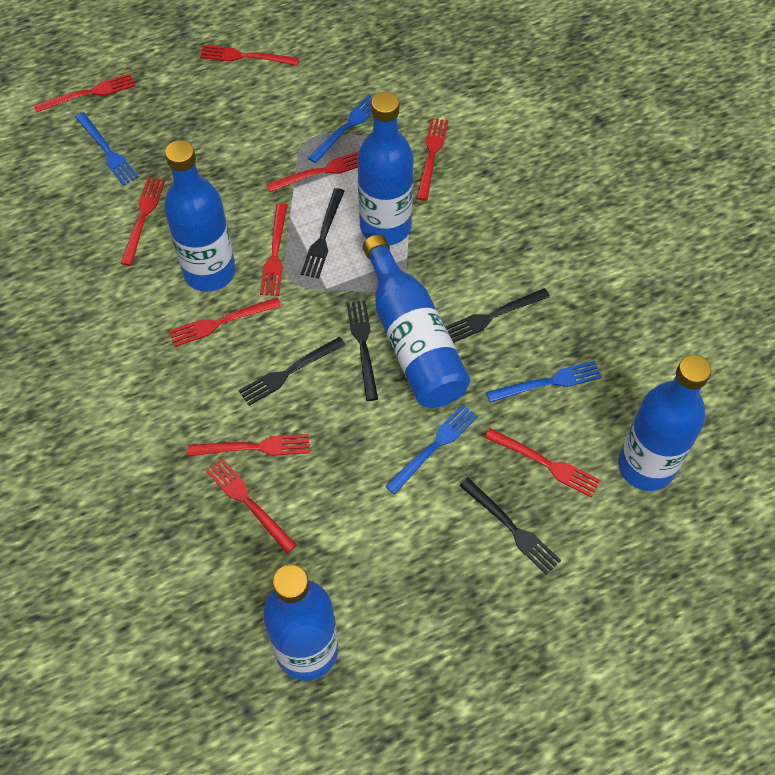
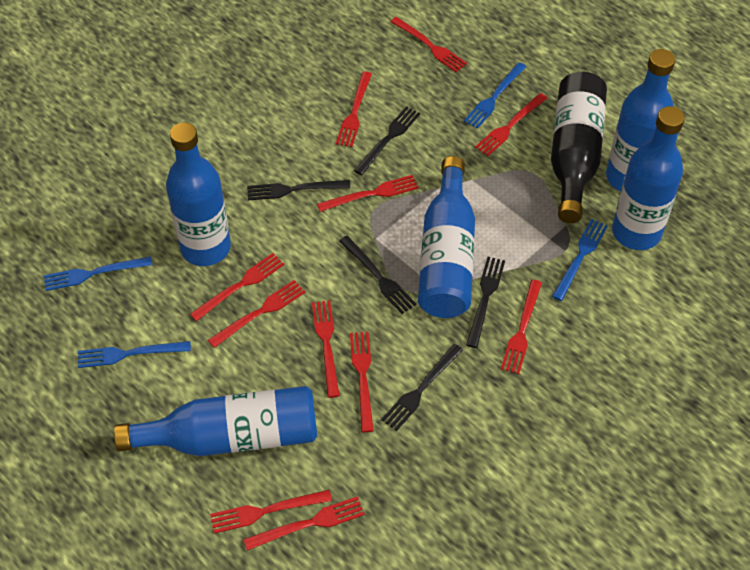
black bottle: none = 0 -> [551,72,607,223] = 1
red fork: [34,74,135,113] [121,177,165,266] [169,297,281,347] [188,434,309,456] [200,45,299,65] [206,458,297,553] [260,203,287,296] [266,151,359,192] [416,118,448,201] [485,428,601,498] = 10 -> [190,253,284,321] [208,280,305,348] [210,490,332,533] [243,496,365,551] [312,300,340,398] [317,175,419,212] [336,72,372,147] [350,332,373,432] [390,17,467,72] [475,93,547,156] [501,280,542,374] = 11

